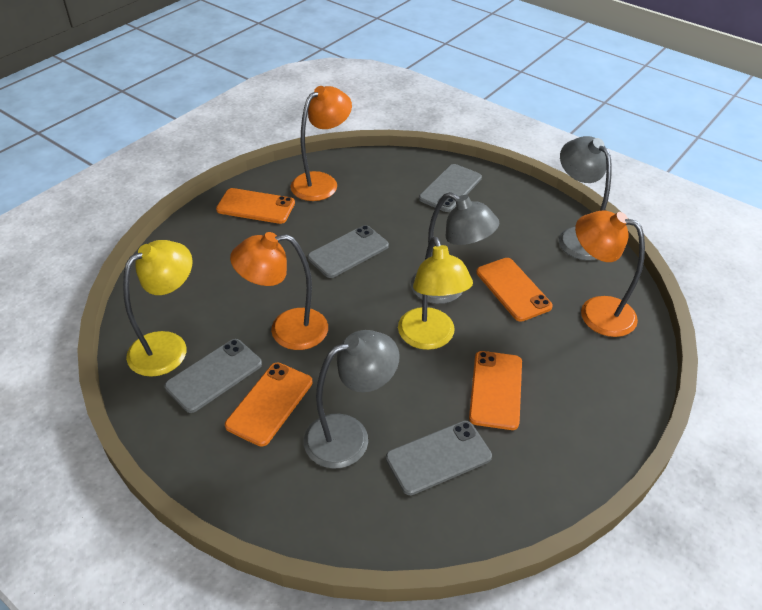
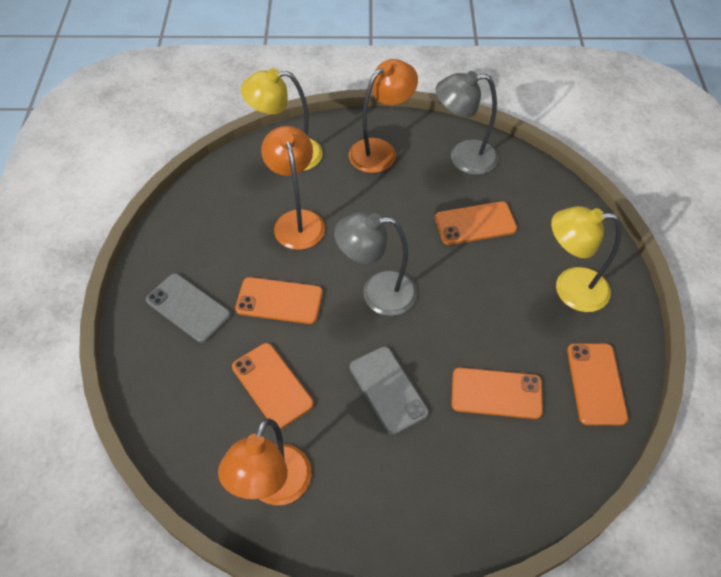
grey lamp: [304,330,400,469] [411,192,500,304] [559,136,612,261] = 3 -> [334,212,417,316] [436,71,498,175] = 2
grey phone: [164,339,262,413] [308,225,389,278] [386,421,492,495] [419,164,482,212] = 4 -> [146,273,231,343] [349,346,429,435] = 2
orange phone: [216,188,295,224] [225,363,313,447] [469,351,522,430] [476,258,553,322] = 4 -> [232,343,314,429] [235,277,323,324] [435,201,517,245] [452,368,543,419] [567,343,628,425] = 5

